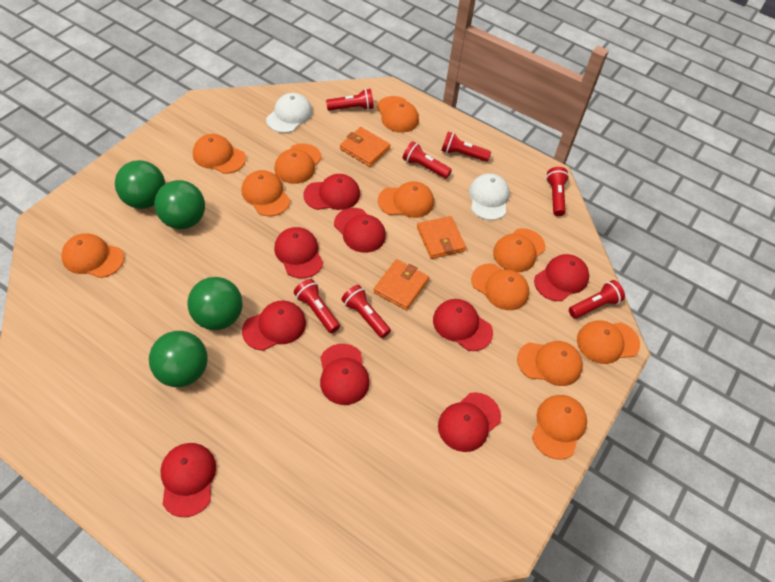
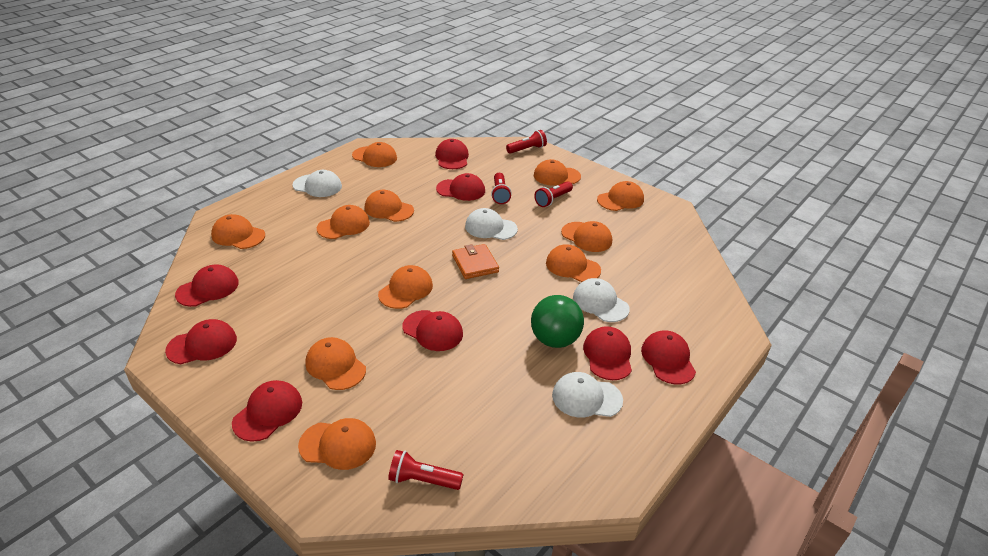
green ball: [115,160,165,209] [149,331,208,387] [154,180,205,229] [187,277,243,330] = 4 -> [531,295,584,348] = 1
orange wallet: [340,127,390,167] [373,259,429,310] [417,216,466,259] = 3 -> [452,244,499,279] = 1
red cap: [160,443,216,517] [242,300,306,351] [274,227,323,279] [304,174,360,210] [320,344,370,405] [334,208,386,253] [433,299,493,351] [438,392,501,452] [534,254,589,301] = 9 -> [165,319,237,364] [175,264,239,307] [232,380,302,442] [403,310,463,351] [435,139,469,169] [436,173,485,201] [583,326,632,380] [641,330,696,384] = 8
red flashlight: [294,279,340,333] [326,89,374,111] [341,285,391,338] [403,141,452,179] [441,132,491,162] [546,167,569,216] [569,280,625,319] = 7 -> [388,450,464,490] [491,173,512,204] [506,130,547,154] [534,181,573,207] = 4
white cap: [266,93,312,133] [469,173,510,220] = 2 -> [293,170,342,197] [465,208,518,240] [552,372,623,417] [573,278,630,322] = 4

